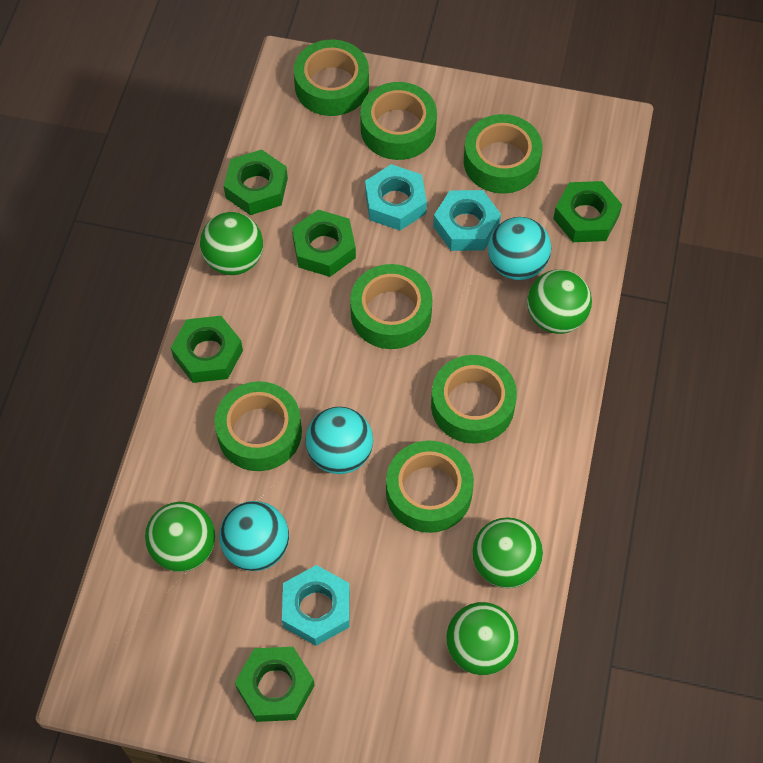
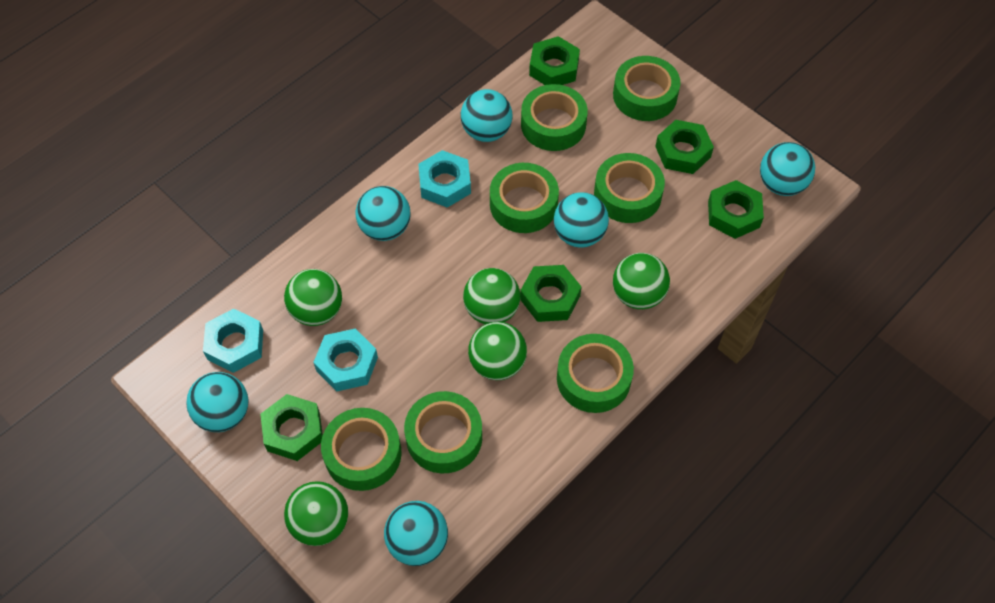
turquoise ball: [219,501,289,571] [306,407,373,474] [488,217,551,280] = 3 -> [186,372,249,432] [355,186,411,241] [384,501,448,566] [461,89,512,142] [554,192,609,248] [760,142,815,196] = 6

